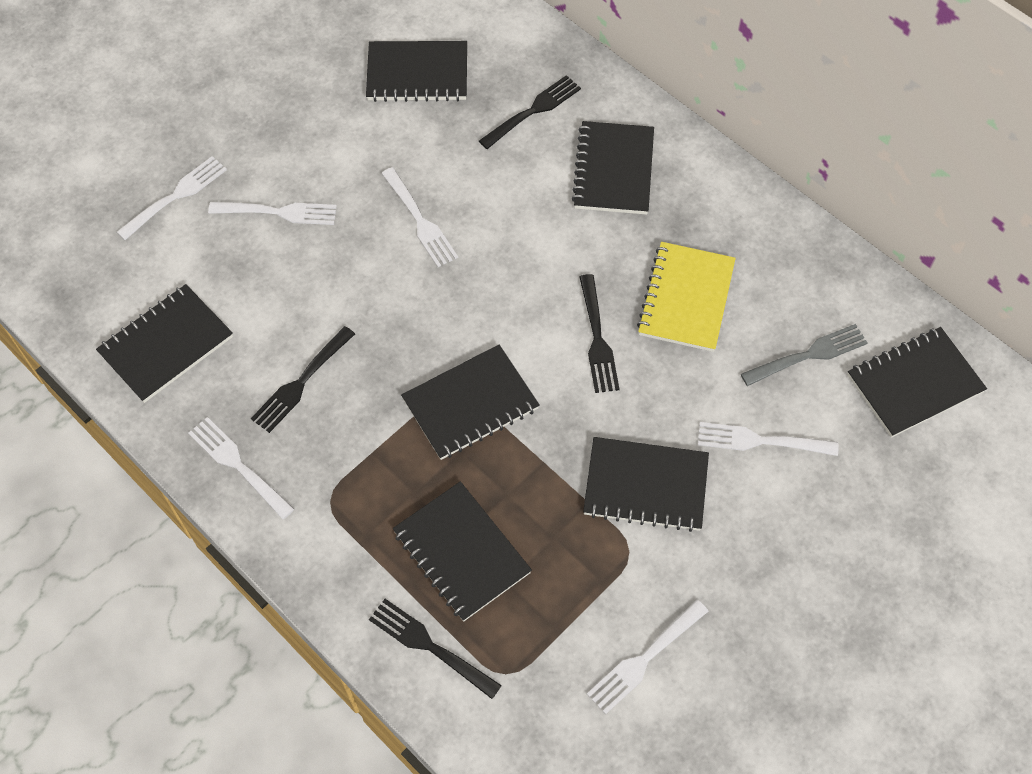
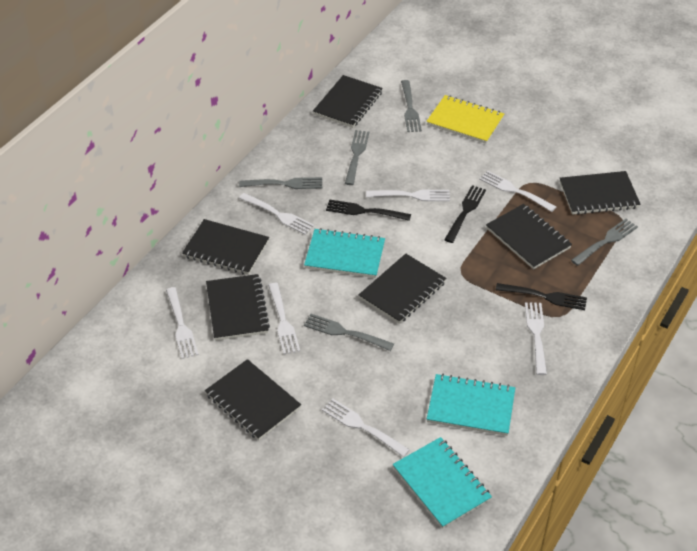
black fork: [251,326,355,433] [369,599,502,699] [479,75,581,149] [579,274,620,393] = 4 -> [326,199,411,221] [444,185,486,243] [496,283,587,310] = 3
grey fork: [741,324,867,386] = 1 -> [239,177,322,189] [304,314,394,351] [345,130,369,185] [401,80,422,132] [571,219,638,266] = 5
turquoise notebook: none = 0 -> [304,228,385,278] [393,437,492,529] [427,374,515,436] = 3
white fork: [117,156,227,240] [188,417,294,519] [208,202,337,225] [381,167,458,267] [587,600,708,715] [698,422,839,456] = 6 -> [166,287,199,359] [239,193,314,235] [268,283,300,354] [322,399,410,457] [366,190,450,201] [479,170,556,212] [525,303,547,375] = 7

